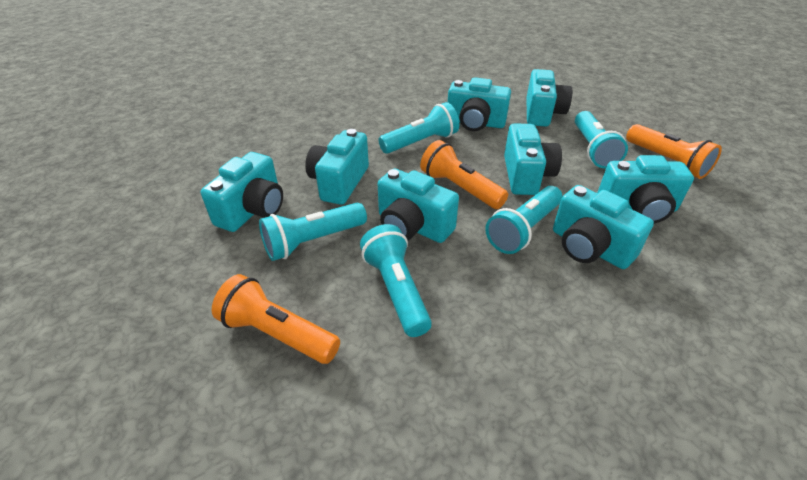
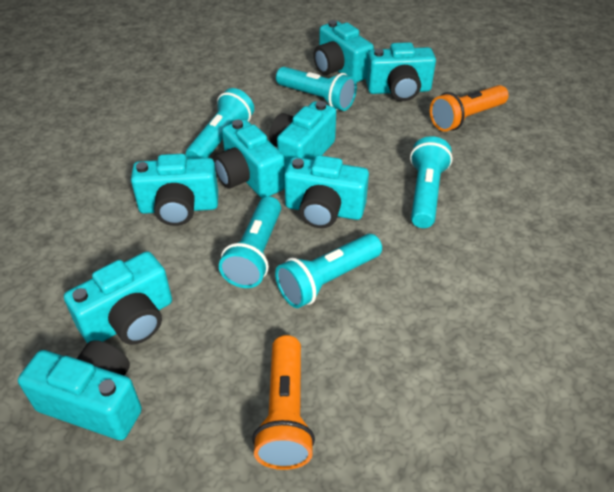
orange flashlight: [212,274,340,364] [420,140,508,209] [626,124,722,179] = 3 -> [252,335,315,470] [430,85,509,132] = 2

